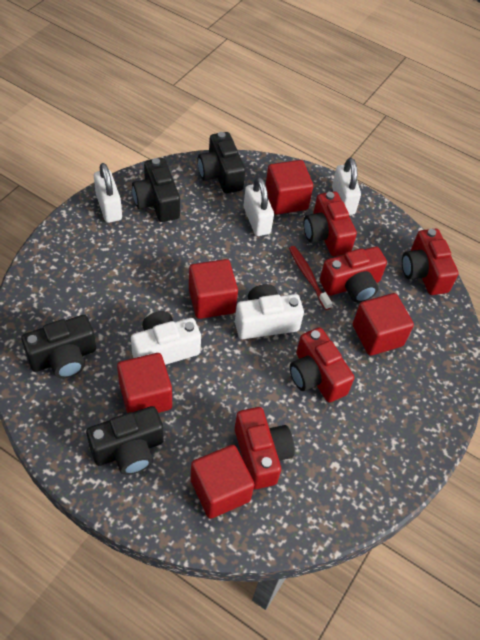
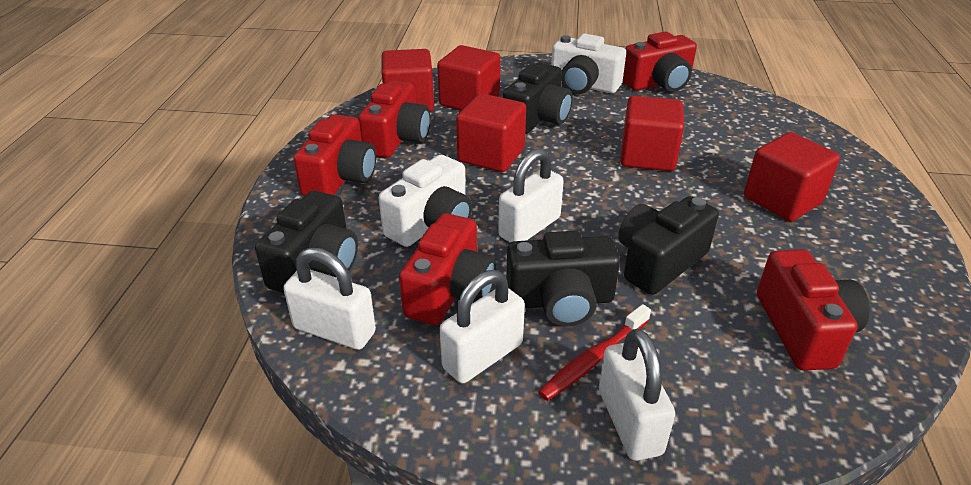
white padlock: [94,163,122,223] [244,177,274,236] [332,158,361,215] = 3 -> [283,248,376,350] [440,270,525,383] [498,149,564,243] [599,329,675,461] = 4

